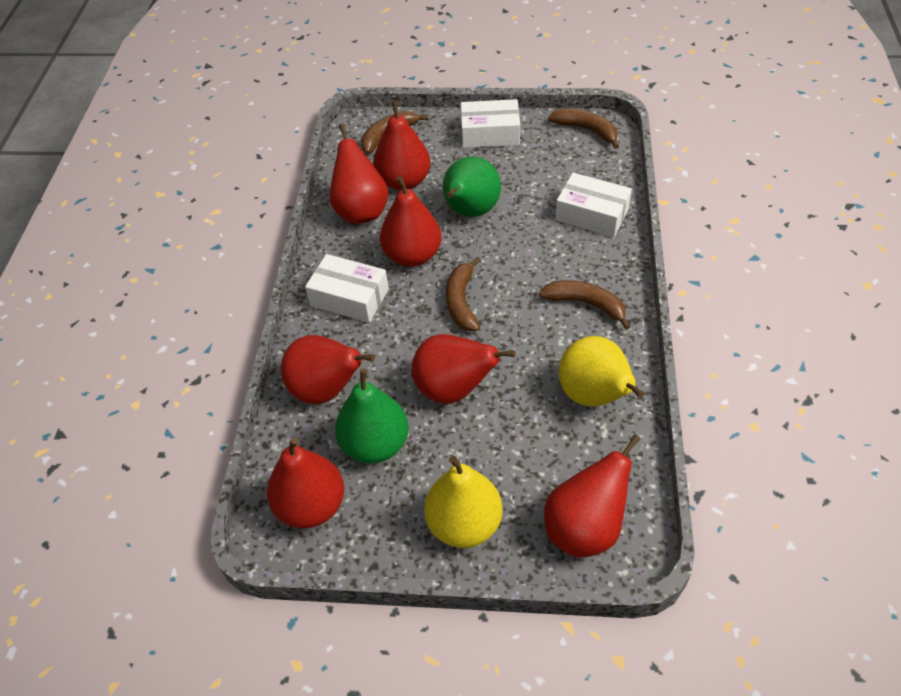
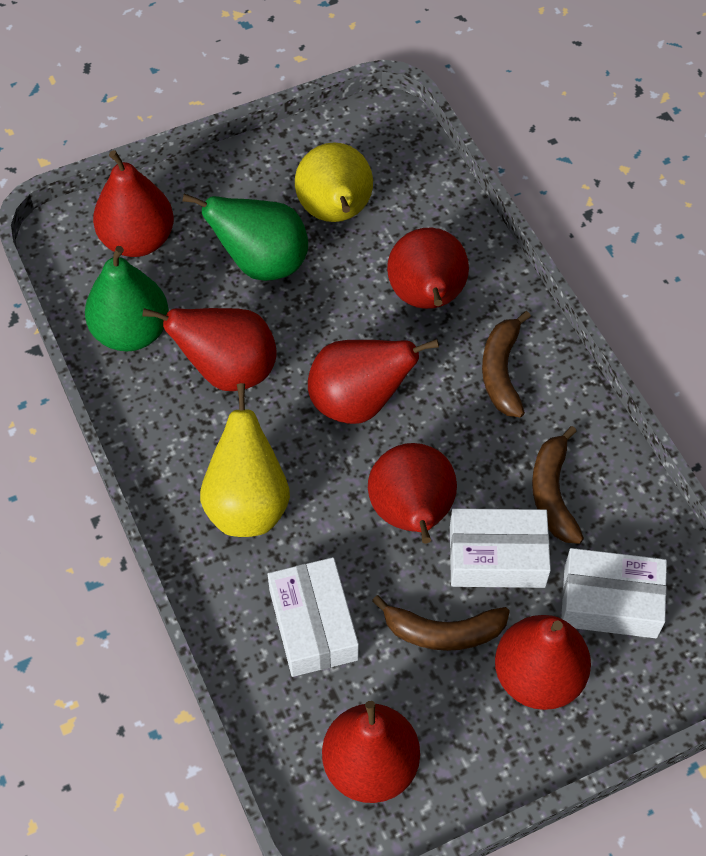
brown banana: [361,111,428,154] [446,257,481,331] [539,280,631,330] [548,109,619,149] = 4 -> [372,595,510,651] [482,311,531,417] [532,426,584,544] = 3

